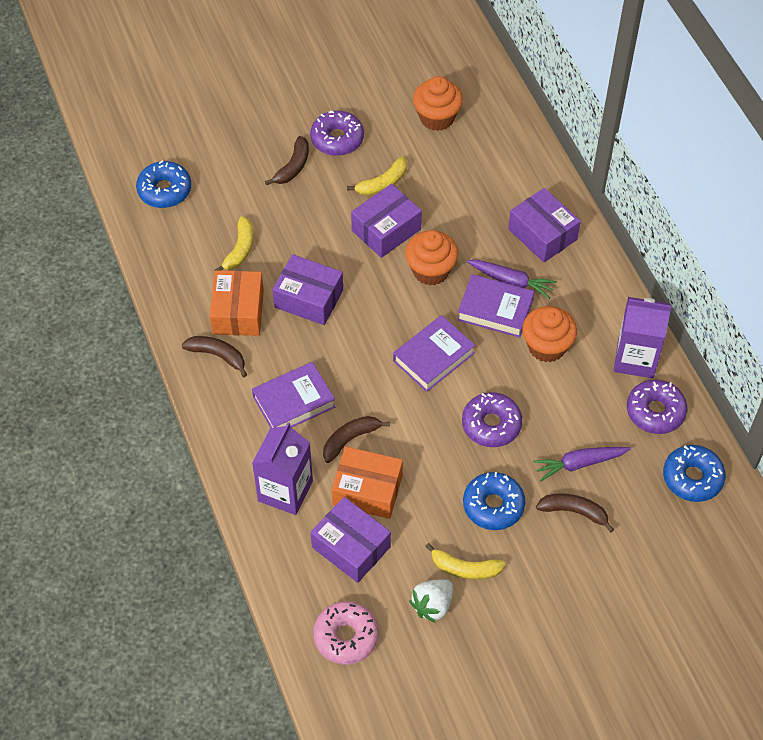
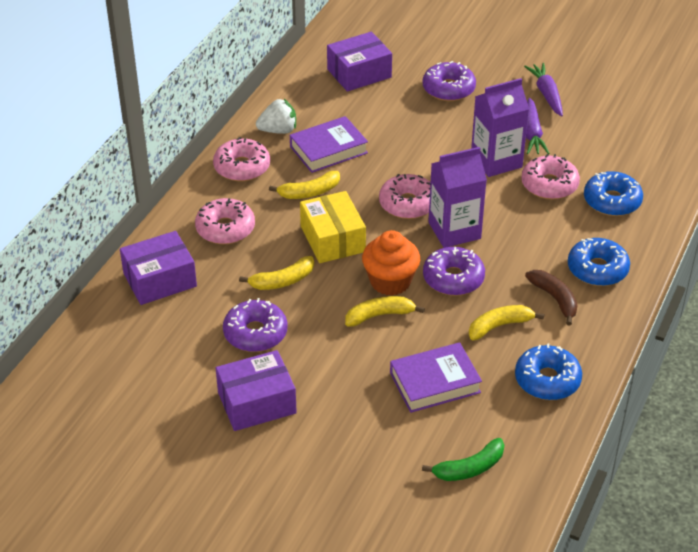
brown banana: [182,336,247,377] [265,136,309,185] [323,416,390,463] [536,493,614,532] = 4 -> [525,270,578,326] = 1
green banana: none = 0 -> [422,438,504,481] = 1
orange box: [210,270,264,336] [332,446,403,519] = 2 -> none = 0
orange cupcake: [405,230,458,285] [413,76,463,131] [522,306,577,362] = 3 -> [362,230,420,296] = 1
pink donut: [313,601,379,665] = 1 -> [195,198,255,244] [213,137,270,181] [379,174,431,219] [521,154,580,200] = 4
purple book: [252,362,335,428] [393,315,475,392] [457,274,534,338] = 3 -> [290,116,368,173] [390,342,482,413] = 2
purple box: [272,254,343,325] [311,497,391,583] [351,184,422,258] [508,188,581,262] = 4 -> [120,231,197,305] [216,350,297,431] [327,32,392,92] = 3
yellow banana: [215,216,254,271] [347,157,407,195] [425,543,505,580] = 3 -> [239,256,314,290] [269,171,340,199] [345,296,425,327] [469,305,544,341] = 4
yellow box: none = 0 -> [300,191,366,263] = 1

